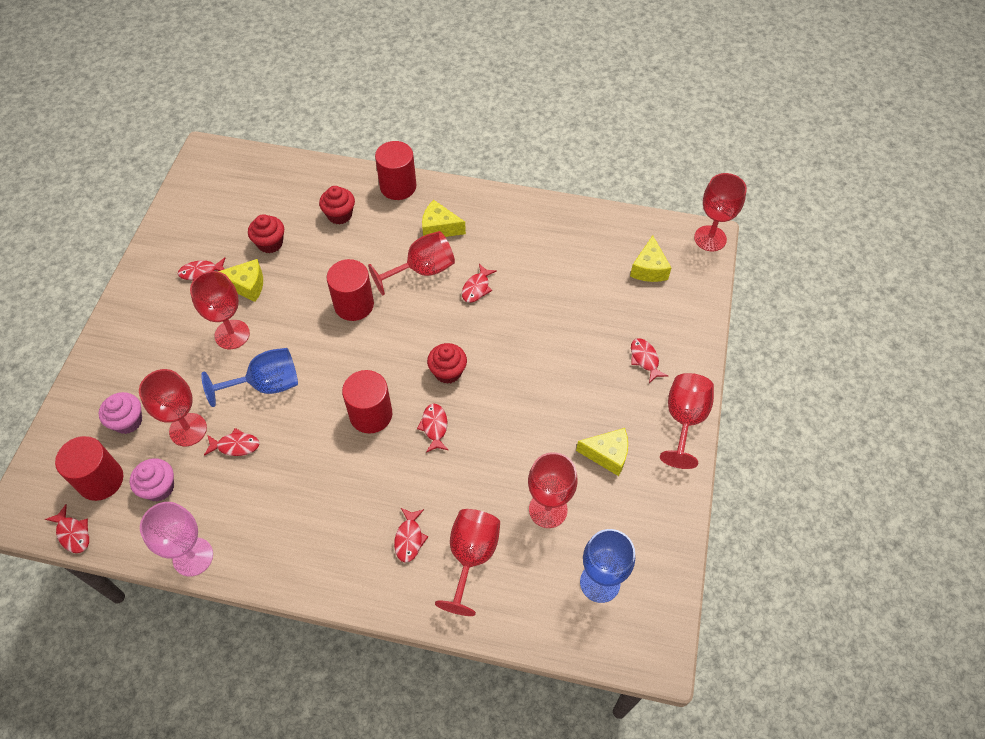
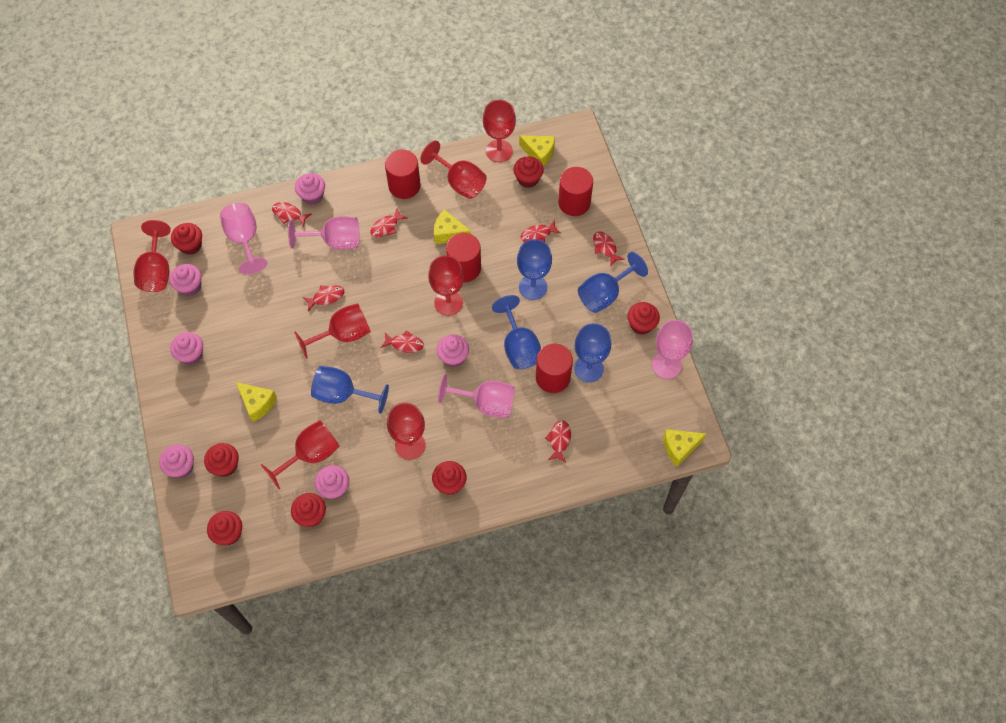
blue goblet: [201,348,298,407] [580,529,635,603] = 2 -> [311,366,389,414] [492,295,541,369] [517,239,552,300] [574,323,611,382] [578,252,648,313] = 5
pink cupcake: [99,392,142,434] [130,458,174,502] = 2 -> [159,444,194,478] [170,264,202,296] [170,332,203,365] [295,173,325,205] [315,465,349,499] [437,334,469,367] = 6
pink goblet: [140,502,213,576] = 1 -> [220,203,267,274] [288,216,360,250] [438,374,515,418] [652,320,693,379] = 4
red cupcake: [248,214,284,253] [319,186,355,224] [427,343,467,384] = 3 -> [171,223,202,255] [204,443,239,477] [207,511,242,545] [291,493,326,527] [432,461,467,495] [513,156,544,188] [627,302,660,335] = 7

